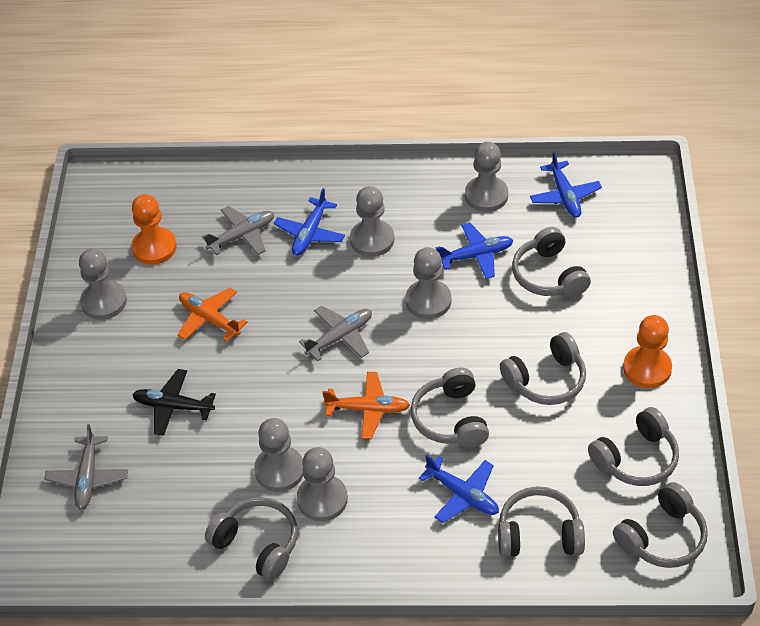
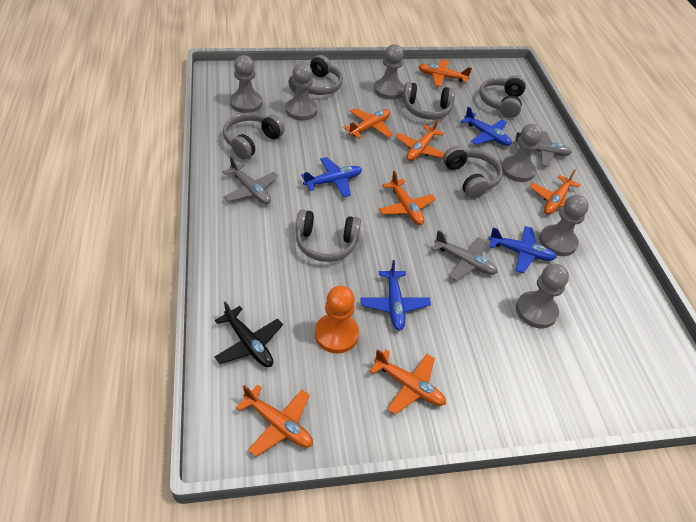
grey headphones: [205,497,298,581] [411,368,489,448] [498,486,585,557] [500,332,586,405] [512,227,591,297] [588,407,679,486] [613,482,708,568] = 7 -> [223,113,285,159] [289,55,343,95] [296,210,361,262] [403,82,455,120] [443,146,503,198] [479,75,526,118] = 6
orange pawn: [131,194,177,265] [623,315,672,388] = 2 -> [315,286,359,354] = 1
orange plane: [178,288,248,342] [322,372,410,439] = 2 -> [236,385,313,456] [343,108,393,138] [369,349,446,415] [379,171,436,225] [395,119,444,161] [419,59,472,87] [529,169,581,215] = 7

